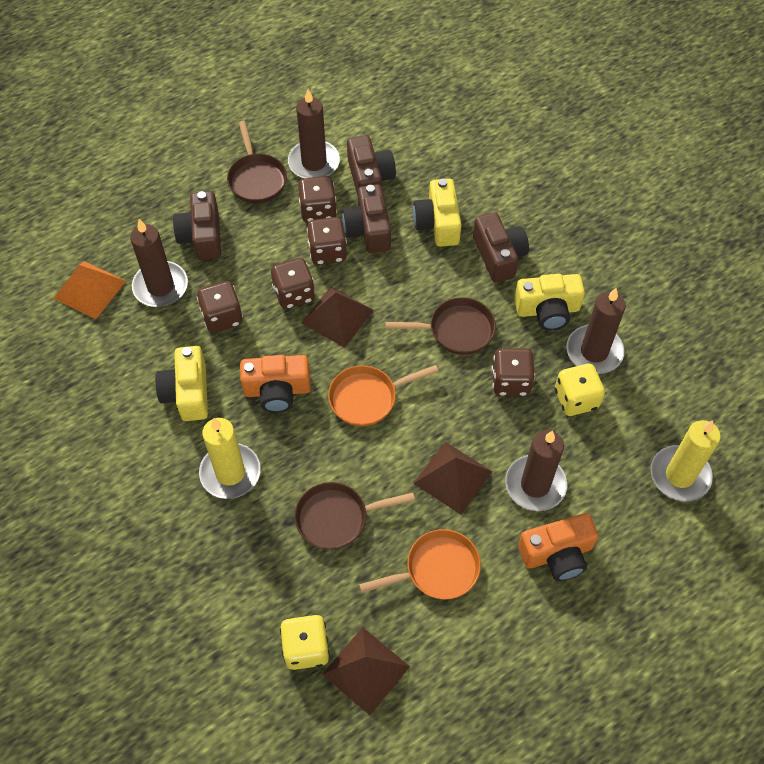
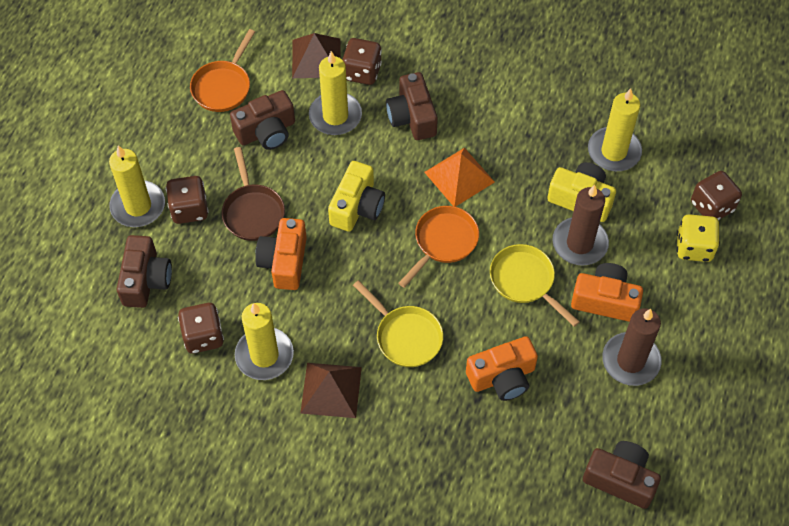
brown candle: [130,219,188,307] [288,89,340,178] [505,430,567,511] [566,288,626,374] = 4 -> [552,185,609,266] [602,308,662,386] = 2
brown dice: [197,281,243,333] [271,258,315,309] [298,176,337,223] [307,217,347,265] [492,348,535,396] = 5 -> [166,176,208,224] [178,303,224,353] [342,38,382,85] [691,171,742,221] = 4
brown pan: [227,121,287,204] [295,482,415,550] [385,297,496,355] = 3 -> [222,147,285,241] = 1
brown pyramid: [301,287,374,348] [322,627,410,715] [413,442,492,515] = 3 -> [292,33,341,78] [300,363,362,418] = 2
orange camera: [240,355,311,413] [518,513,598,581] = 2 -> [255,218,307,290] [466,336,538,401] [571,263,643,322] = 3
yellow camera: [155,346,208,421] [413,178,461,247] [514,274,585,330] = 3 -> [328,161,385,232] [547,162,616,222] = 2
yellow candle: [199,418,261,499] [651,420,721,501] = 2 -> [109,145,165,227] [235,303,294,380] [309,51,362,135] [588,88,642,171] = 4
yellow dice: [280,615,330,670] [555,364,605,416] = 2 -> [677,214,720,262] = 1
yellow pan: none = 0 -> [353,280,443,367] [490,244,580,327] = 2

